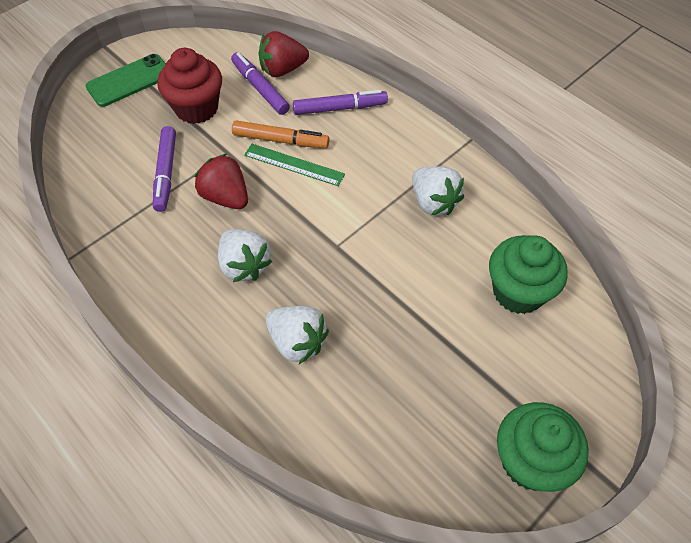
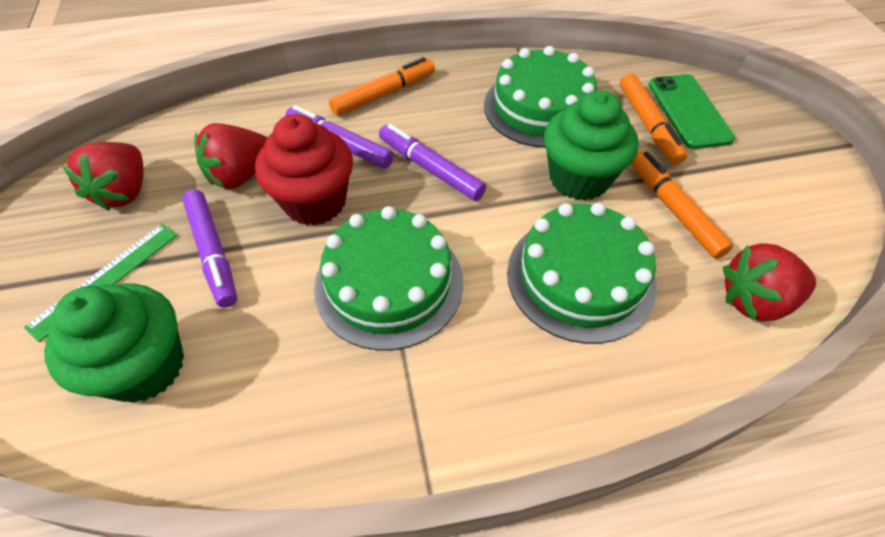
green cake: none = 0 -> [314,206,463,351] [484,46,597,148] [507,203,657,344] = 3
orange marker: [232,121,329,148] = 1 -> [329,57,435,116] [620,73,687,165] [631,151,733,259] = 3
red strawberry: [195,154,248,209] [259,31,309,77] = 2 -> [63,142,144,211] [194,123,267,189] [723,243,816,321] = 3
white strawberry: [218,229,272,282] [266,306,329,364] [412,166,464,215] = 3 -> none = 0

